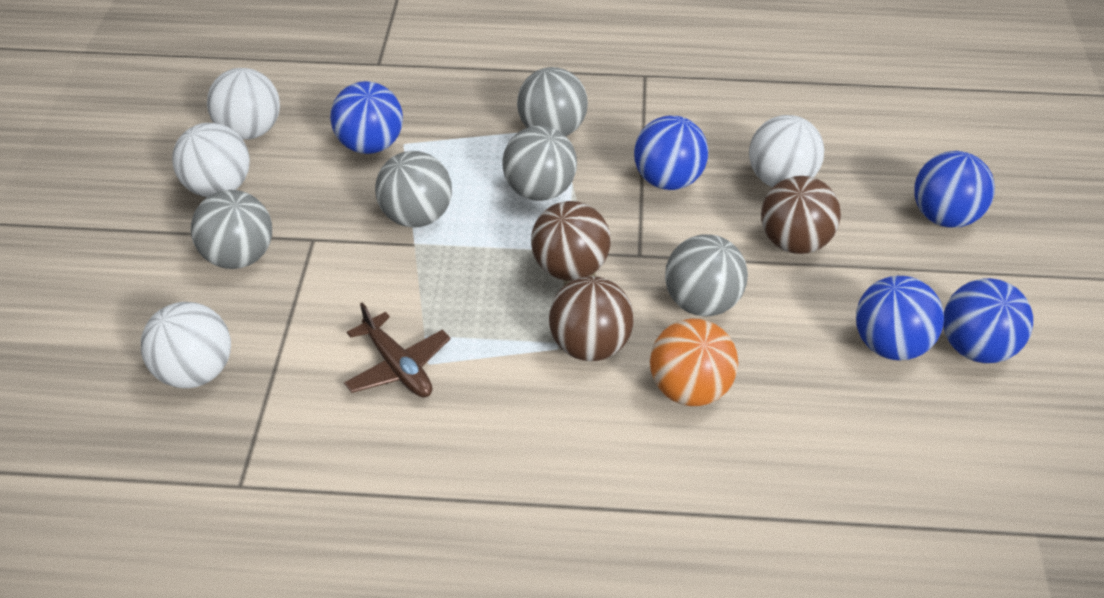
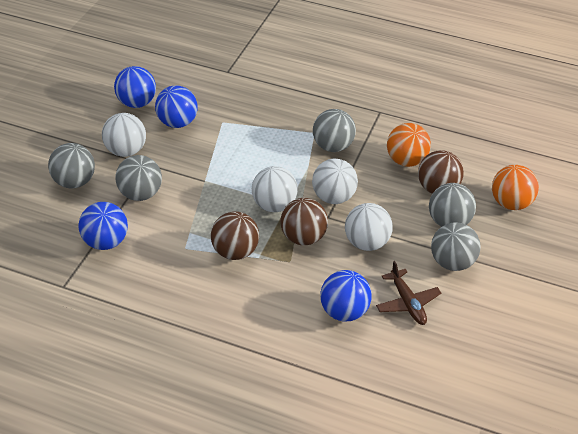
blue ball: [330,81,403,154] [634,116,708,190] [856,276,944,360] [914,151,995,228] [943,278,1033,363] = 5 -> [78,202,128,250] [114,66,156,108] [155,85,197,128] [320,270,372,322] = 4
orange ball: [650,319,738,406] = 1 -> [387,123,431,167] [492,165,539,210] = 2

